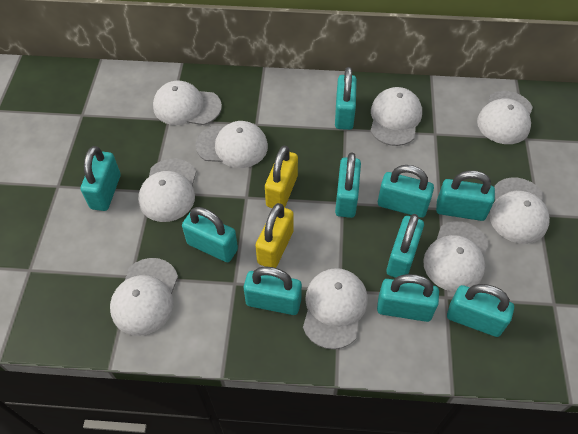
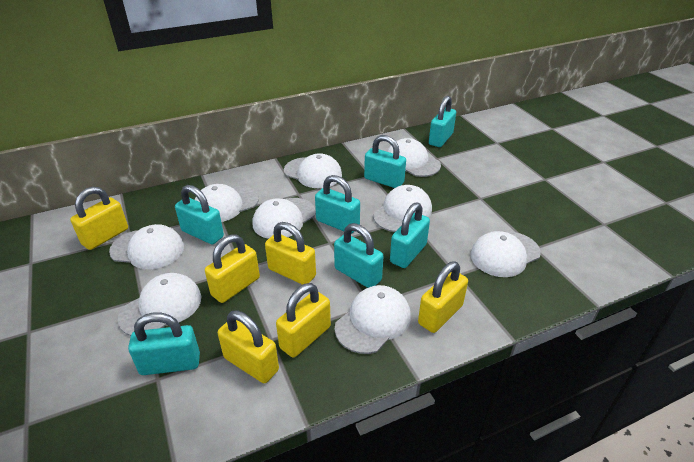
turquoise padlock: [81,146,121,211] [182,207,238,262] [244,266,302,315] [335,67,357,130] [335,152,361,218] [377,274,439,322] [378,165,434,218] [386,214,424,278] [436,170,495,221] [447,284,514,337] = 10 -> [128,312,200,375] [175,185,224,244] [315,175,360,234] [334,223,383,288] [364,135,406,188] [390,203,430,268] [429,96,456,147] = 7
yellow padlock: [255,203,294,268] [265,146,298,208] = 2 -> [70,187,128,250] [205,234,260,303] [218,311,279,383] [265,222,316,285] [276,283,331,358] [418,261,468,333] = 6

